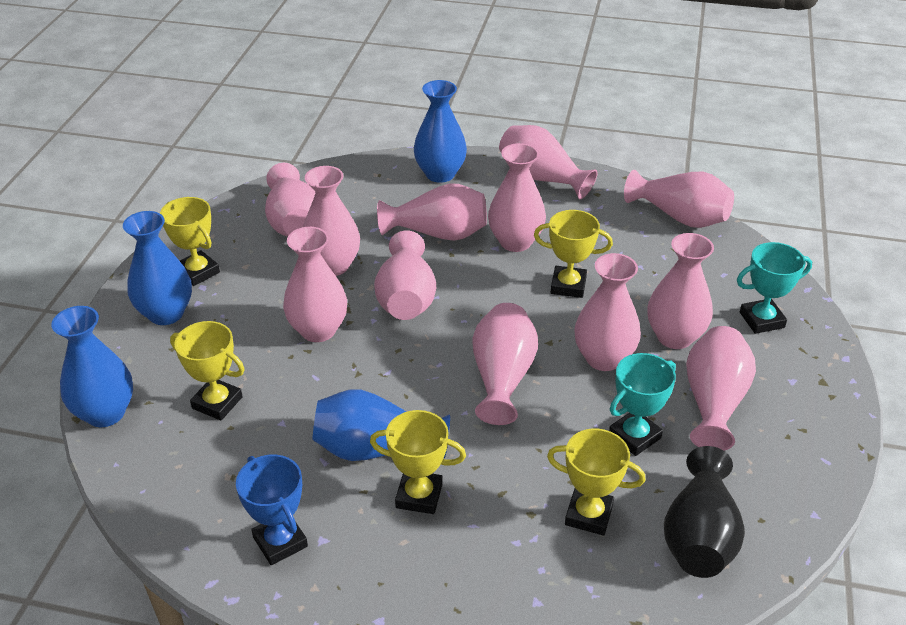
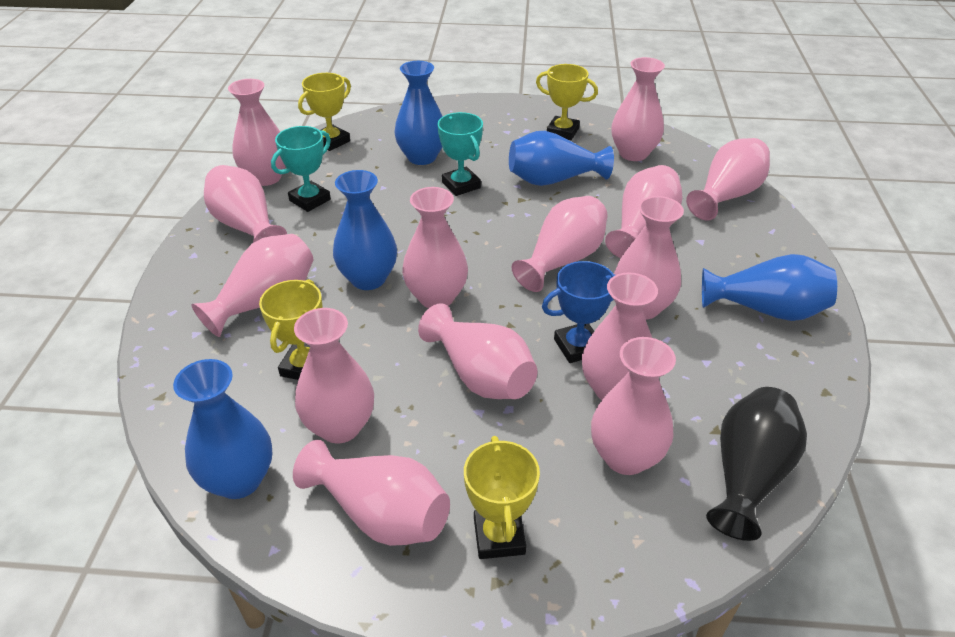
blue vase: [51,306,133,427] [123,211,192,325] [312,390,450,461] [414,80,467,183] = 4 -> [173,359,272,499] [333,170,397,290] [394,61,443,165] [509,131,614,186] [702,254,837,321] = 5
pink vase: [265,163,315,237] [283,227,347,342] [303,166,360,276] [374,230,436,320] [377,183,487,241] [472,303,538,425] [488,143,546,252] [499,125,598,199] [574,253,641,371] [624,170,734,228] [647,233,714,349] [686,326,756,451] = 12 -> [191,234,313,337] [204,165,287,243] [228,79,285,186] [293,440,450,546] [294,308,374,443] [402,187,468,308] [418,303,537,399] [512,196,608,292] [582,273,658,400] [591,337,676,475] [605,165,683,258] [612,57,665,161] [614,196,684,320] [686,138,770,221] = 14
yellow trophy: [160,197,220,286] [170,321,245,420] [370,410,466,514] [534,210,613,298] [547,429,646,535] = 5 -> [259,279,322,380] [298,73,351,151] [464,436,540,559] [536,64,598,140] = 4

